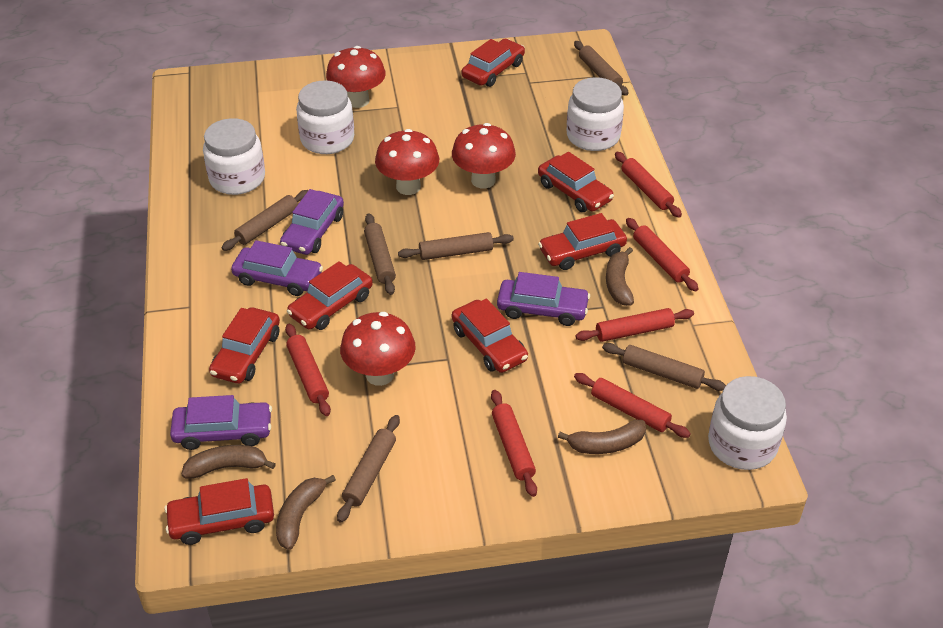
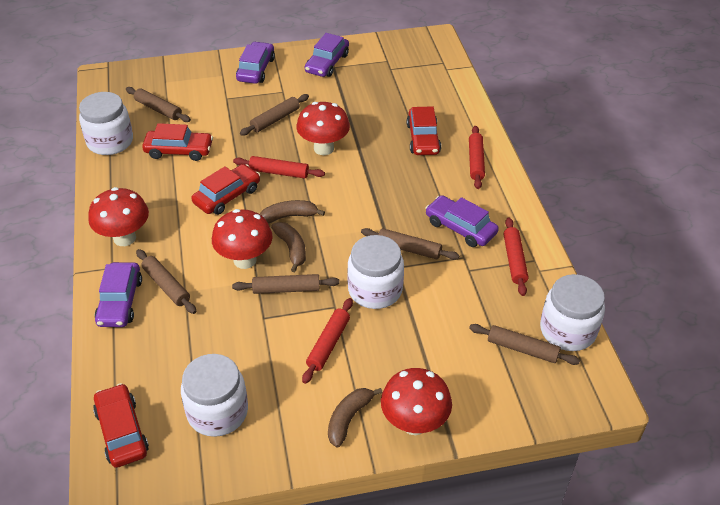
brown banana: [182,445,276,479] [276,475,336,550] [558,420,646,454] [606,247,634,306] = 4 -> [260,200,325,223] [271,222,306,272] [328,388,382,448] = 3
red car: [164,478,274,545] [209,307,280,384] [287,261,373,330] [452,299,528,373] [462,39,525,87] [538,152,614,212] [538,213,627,270] = 7 -> [93,383,149,468] [142,123,213,161] [191,164,260,215] [406,106,441,155] = 4
red rolling pin: [285,324,331,416] [491,390,537,497] [574,373,691,438] [575,308,694,342] [615,152,682,218] [626,218,699,291] = 6 -> [233,156,325,179] [302,298,353,384] [469,126,485,189] [503,218,529,296] = 4

